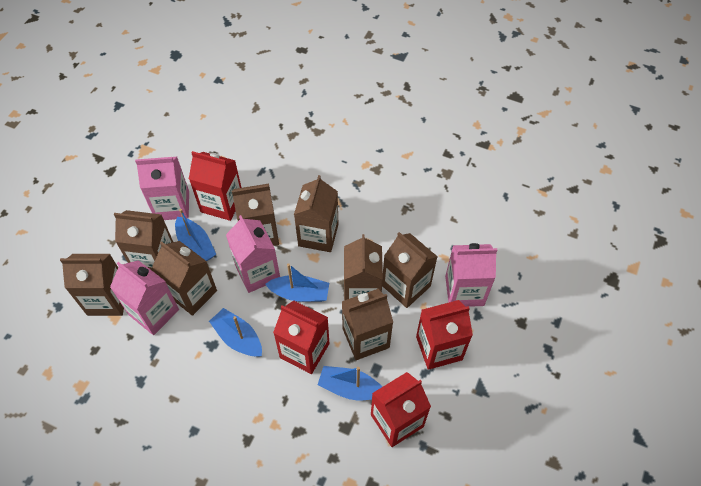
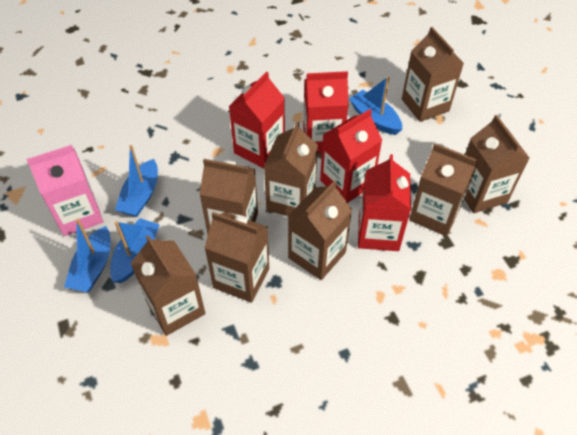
pink carton: [110,260,179,335] [135,157,189,220] [226,215,280,293] [445,243,497,307] = 4 -> [26,145,103,236] = 1

